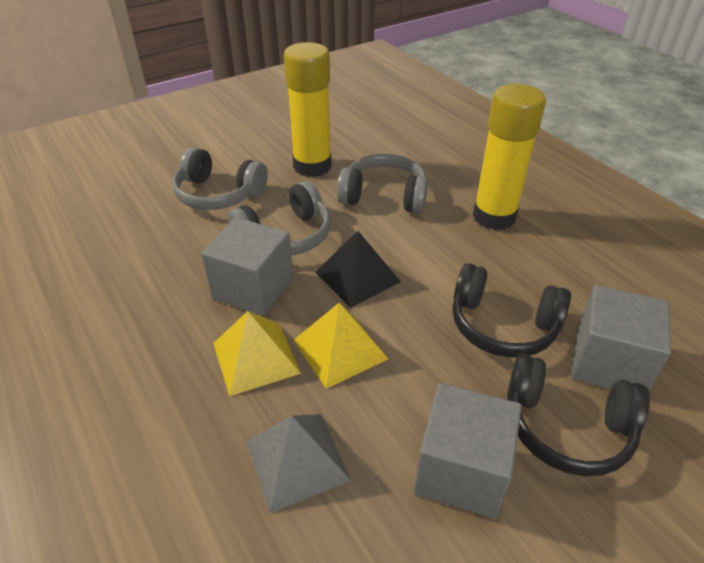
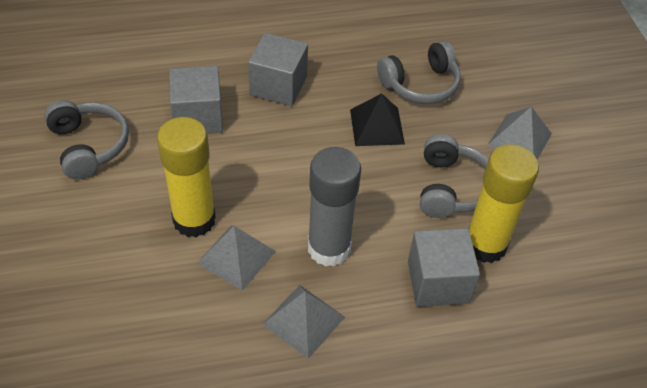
black headphones: [452,263,571,357] [507,354,650,476] = 2 -> none = 0
grey glue stick: none = 0 -> [308,147,361,267] = 1
grey pyramid: [246,414,351,513] = 1 -> [197,225,276,291] [262,285,345,359] [488,106,552,159] = 3
yellow pyramid: [213,311,301,396] [294,303,388,389] = 2 -> none = 0

